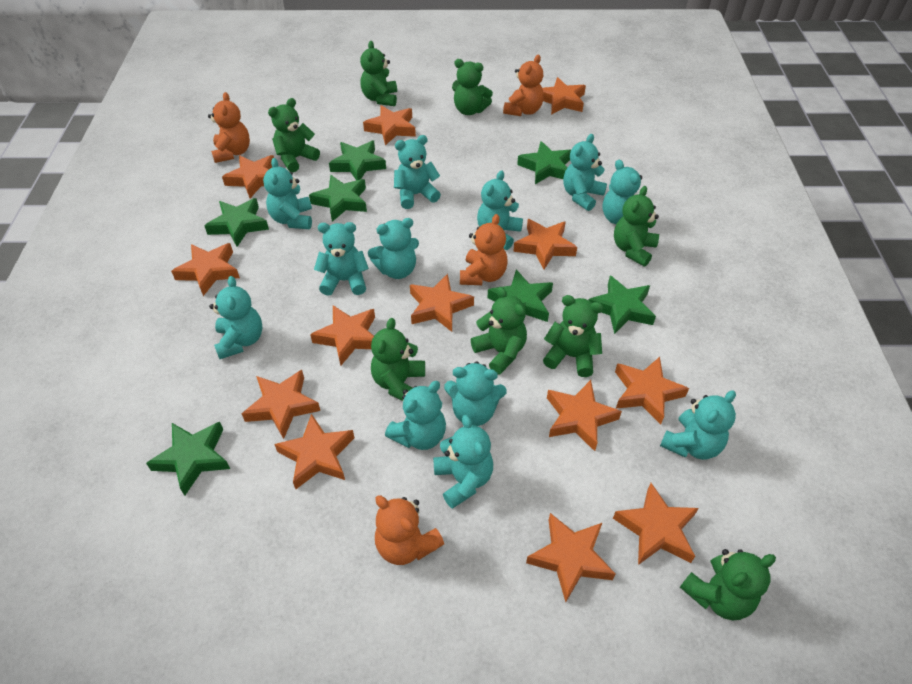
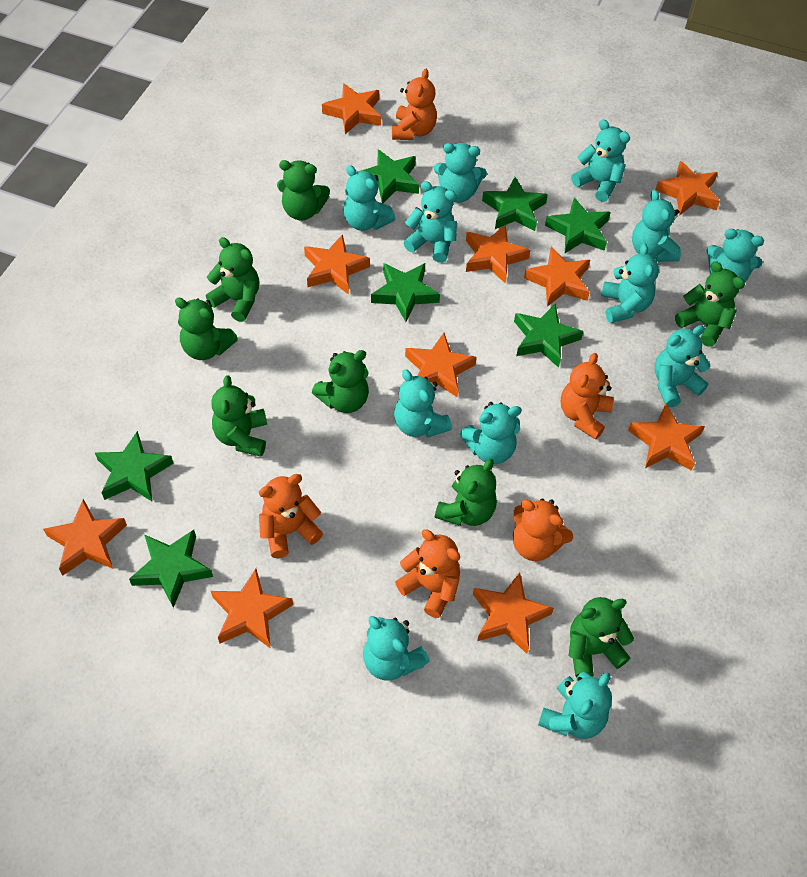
orange star: [171,243,240,296] [222,155,274,198] [242,370,320,439] [274,414,355,489] [310,305,375,366] [363,105,416,145] [410,274,474,332] [513,219,577,269] [526,513,615,602] [542,77,586,115] [547,380,622,451] [613,483,699,565] [615,357,689,425] = 13 -> [43,499,127,576] [211,569,293,649] [304,234,370,295] [322,83,381,134] [405,333,477,398] [466,224,530,283] [473,572,554,654] [524,247,590,307] [628,403,705,470] [655,161,720,216] = 10
orange teddy bear: [208,92,250,163] [375,495,444,565] [460,214,508,285] [503,55,544,116] = 4 -> [259,474,323,558] [392,68,437,140] [395,529,460,618] [513,498,573,561] [561,353,613,440] = 5

